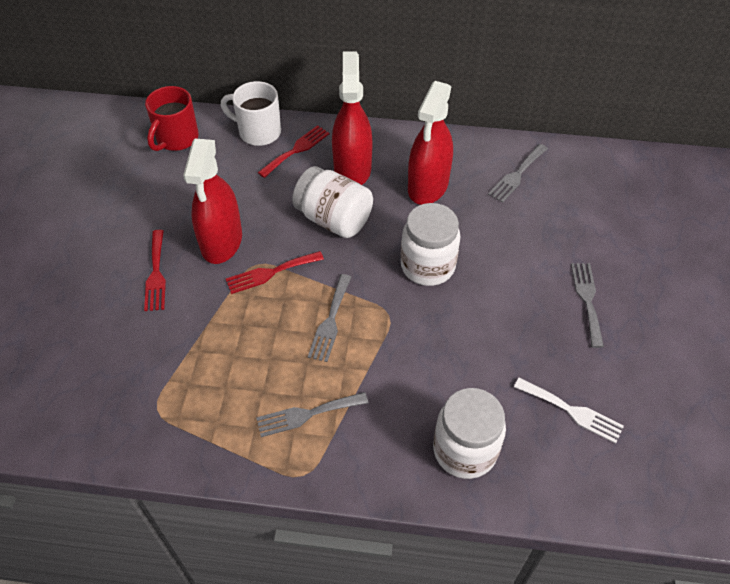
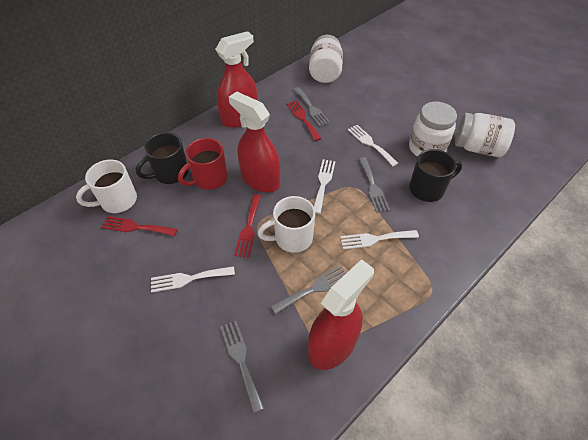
black mug: none = 0 -> [135,133,189,184] [409,149,462,202] = 2
white fork: [514,378,624,444] = 1 -> [151,266,235,293] [314,159,335,214] [340,230,419,249] [348,125,398,166] = 4
white mug: [221,81,281,146] = 1 -> [76,160,137,213] [257,196,315,253] = 2

